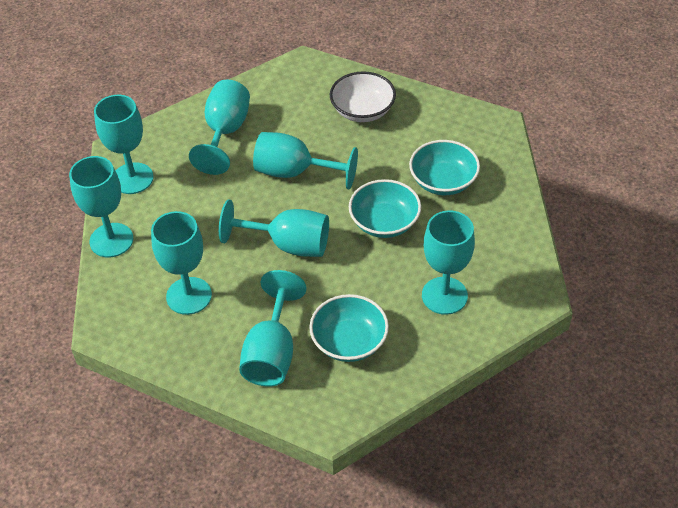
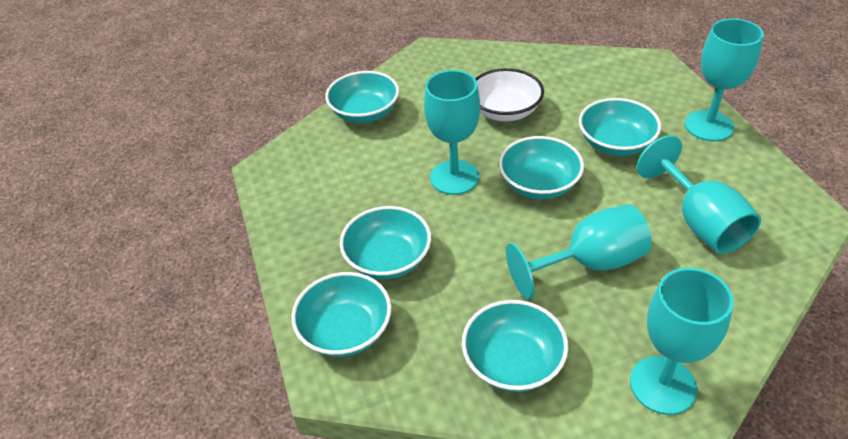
turquoise bowl: [309,294,389,362] [349,179,421,238] [409,140,480,195] = 3 -> [291,272,392,357] [325,71,399,123] [340,206,431,279] [462,300,568,392] [499,136,584,199] [579,98,661,156] = 6
turquoise goblet: [69,156,133,258] [94,95,154,194] [151,211,212,315] [189,79,250,175] [219,199,329,257] [239,270,307,387] [253,132,358,189] [422,210,475,315] = 8 -> [424,70,480,195] [506,204,652,299] [630,268,734,415] [637,135,761,254] [685,18,764,141] = 5

